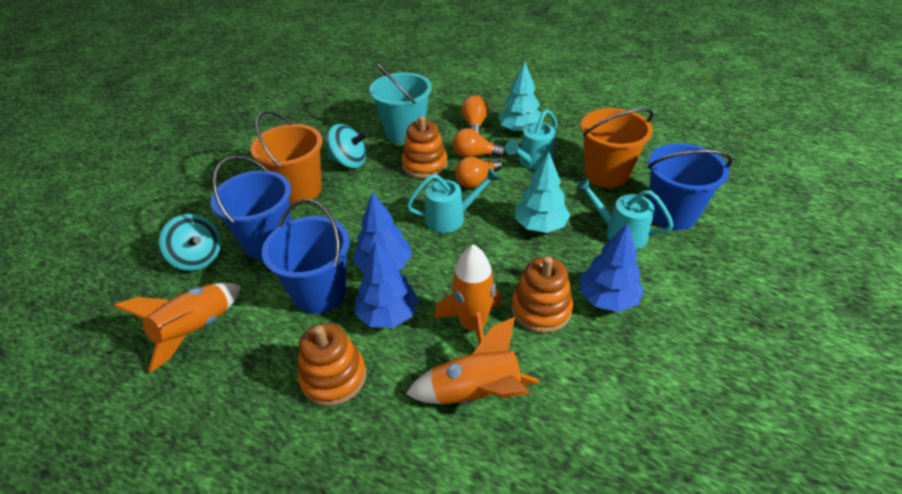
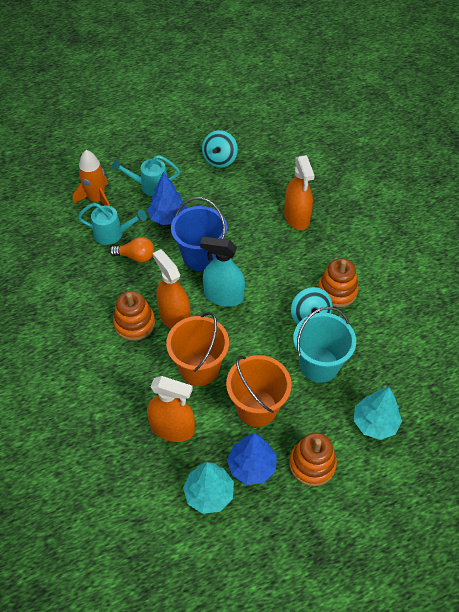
blue bucket: [211,156,291,259] [262,199,350,314] [648,143,732,230] = 3 -> [171,197,227,271] = 1
blue tree: [353,192,412,273] [355,240,419,328] [580,224,644,312] = 3 -> [148,172,187,225] [227,433,277,485] = 2
orange light bulb: [453,128,507,158] [455,157,502,188] [461,95,489,135] = 3 -> [109,237,154,262] = 1
orange rocket: [114,283,241,373] [406,317,539,404] [435,245,502,344] = 3 -> [72,150,110,206] = 1
orange spray bottle: none = 0 -> [147,376,195,442] [153,249,191,329] [284,155,315,230] = 3
turquoise spray bottle: none = 0 -> [200,236,245,307] = 1
turquoise watering can: [406,168,500,233] [505,109,557,170] [576,178,674,250] = 3 -> [78,203,147,245] [112,155,180,196] = 2

